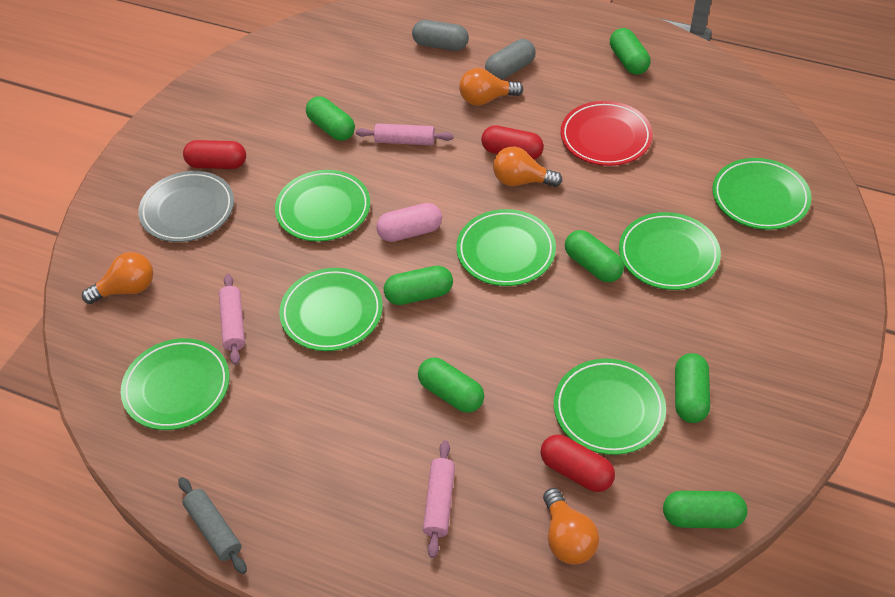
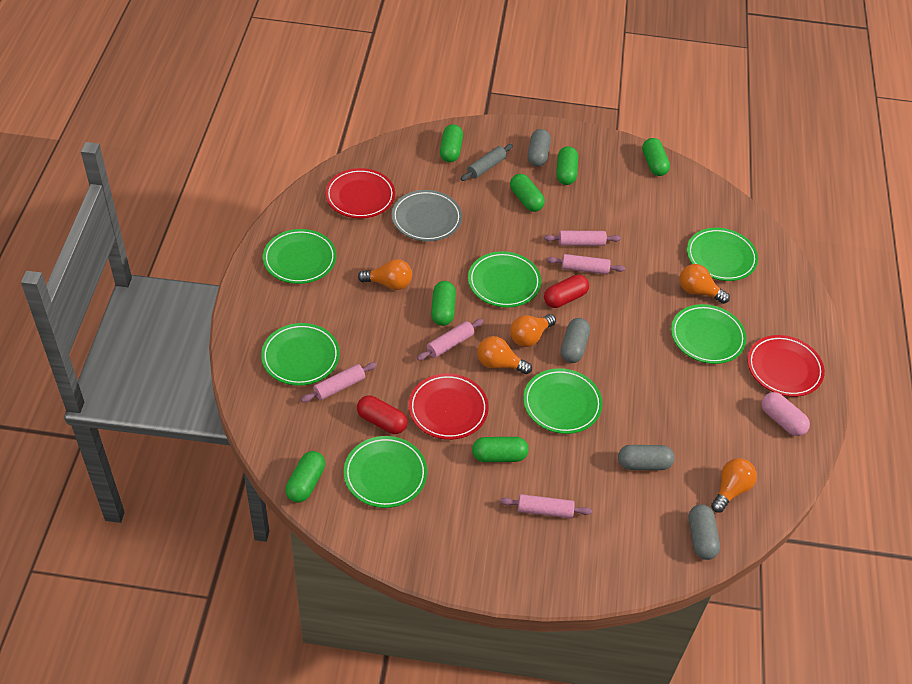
grey capsule: [412,20,469,51] [485,39,536,80] = 2 -> [527,129,551,167] [561,318,590,363] [618,445,675,470] [689,504,720,560] = 4
orange light bulb: [82,252,153,304] [459,68,523,106] [493,147,562,187] [543,488,599,565] = 4 -> [358,259,412,290] [477,336,532,374] [510,314,556,347] [679,264,730,304] [711,458,757,513] = 5
pink rolling pin: [219,274,245,365] [356,123,454,145] [423,440,455,558] = 3 -> [301,362,377,402] [417,319,484,361] [500,494,592,518] [544,231,621,246] [547,254,625,274] = 5
red capsule: [183,140,246,169] [481,125,544,160] [541,435,615,492] = 3 -> [357,396,408,434] [544,275,589,308] = 2
red plate: [561,101,653,166] = 1 -> [325,168,395,218] [409,373,489,440] [747,335,825,397] = 3

